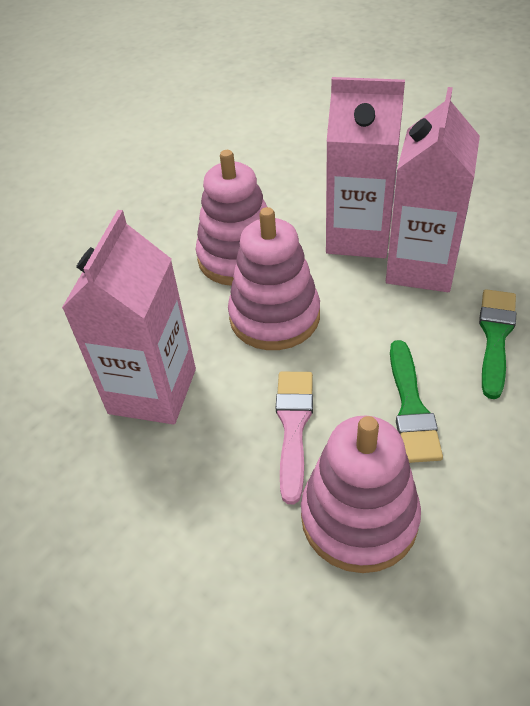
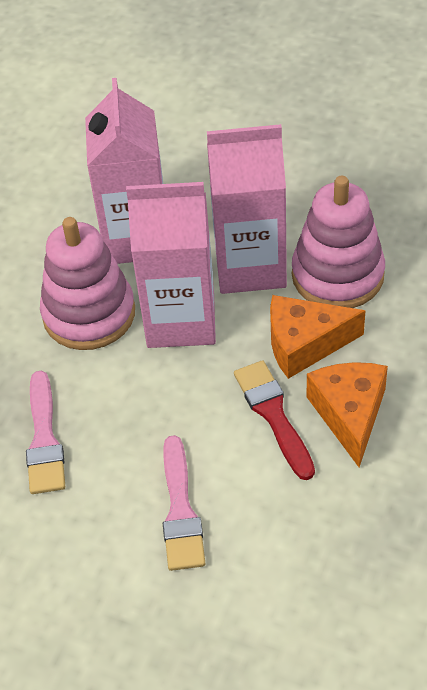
green brush: [390,340,443,463] [479,289,516,399] = 2 -> none = 0
orange cheese: none = 0 -> [270,295,366,379] [307,362,388,467] = 2
pink brush: [276,372,313,504] = 1 -> [26,371,65,494] [163,435,206,571] = 2
pink stacking toy: [196,150,267,286] [228,207,320,350] [301,415,421,573] = 3 -> [40,217,135,350] [292,176,385,308] = 2
red brush: none = 0 -> [234,360,315,480] = 1

